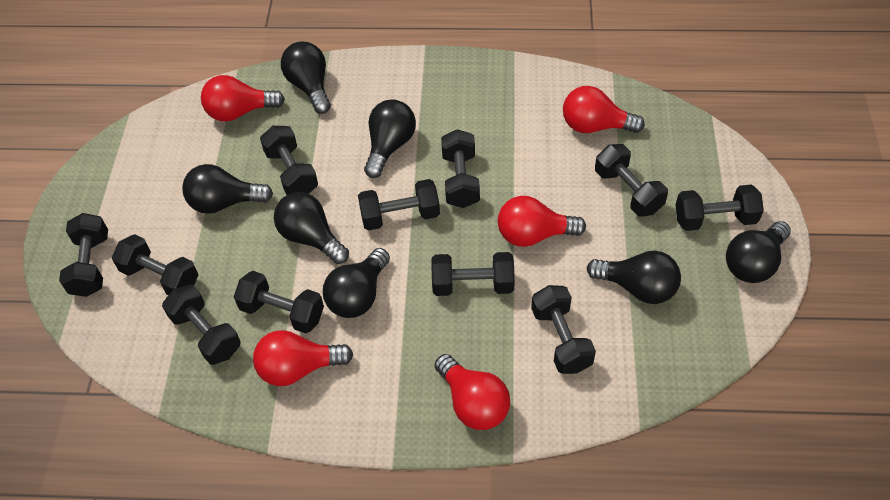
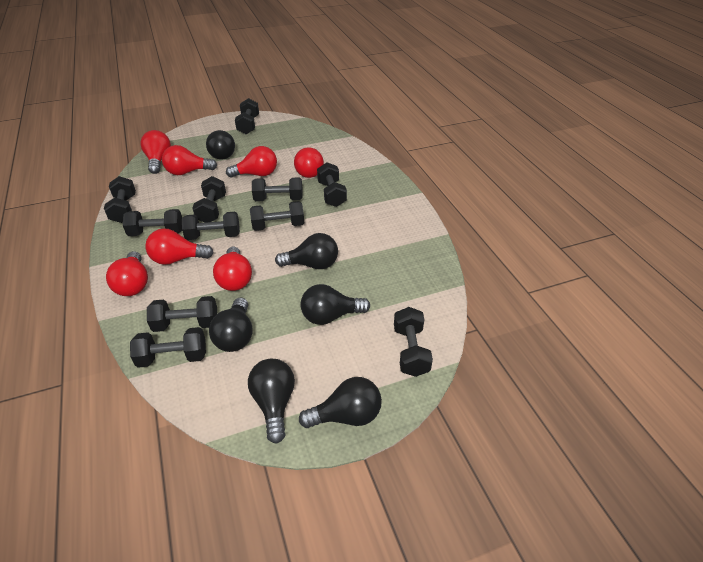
black light bulb: [182,164,273,214] [274,192,349,264] [281,42,331,114] [323,248,390,318] [364,99,416,178] [587,250,681,304] [726,221,791,283] = 7 -> [206,130,235,160] [209,297,253,352] [248,359,295,444] [275,233,338,269] [299,377,382,428] [301,284,370,325] = 6
red light bulb: [201,75,285,122] [253,330,353,386] [435,354,510,430] [498,196,586,247] [563,86,645,133] = 5 -> [106,251,148,296] [140,130,171,174] [145,228,214,265] [162,145,217,175] [213,247,252,291] [226,146,277,178] [294,147,324,178] = 7

